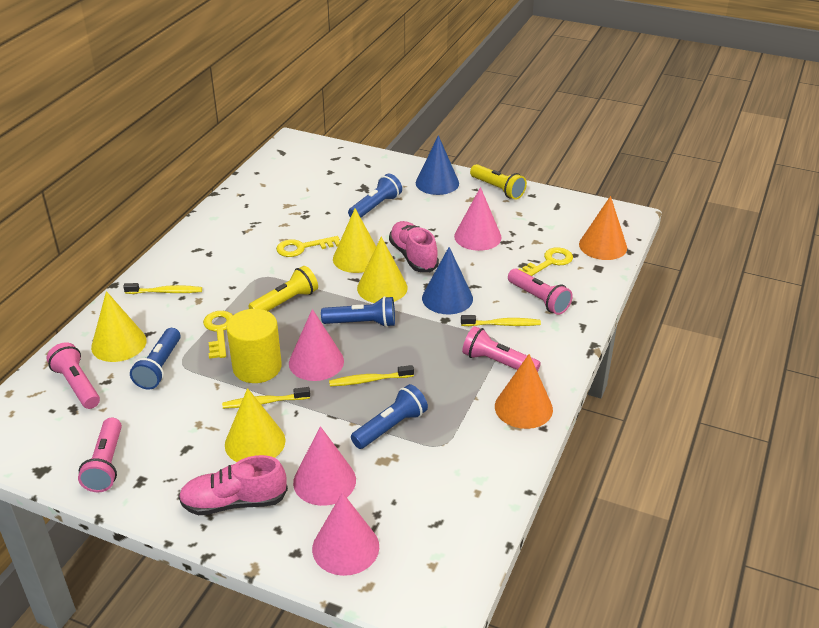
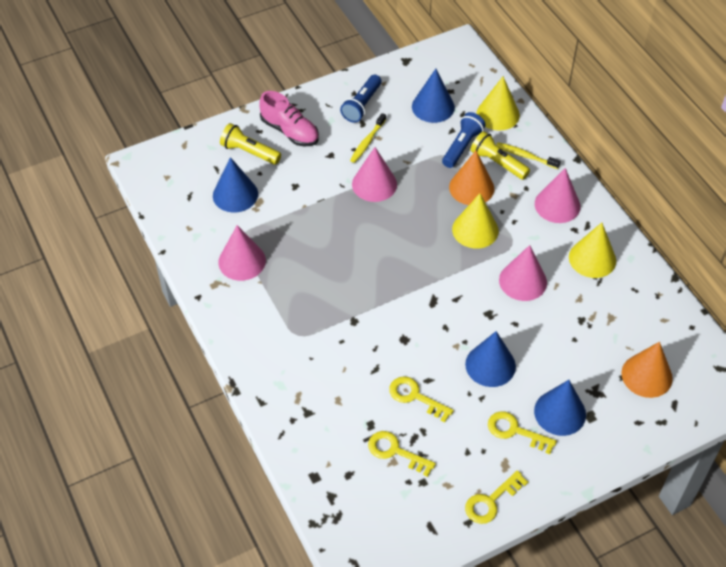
blue cone: [416,135,459,195] [422,247,473,314] = 2 -> [213,157,258,212] [412,69,455,123] [465,331,516,387] [534,380,586,436] = 4
blue flashlight: [130,328,181,390] [321,296,395,327] [348,174,402,218] [351,384,428,449] = 4 -> [340,75,381,123] [442,112,486,168] = 2
pink flashlight: [47,342,100,409] [78,418,122,492] [462,326,541,372] [508,268,573,315] = 4 -> none = 0
pink shoe: [179,455,288,515] [389,221,439,272] = 2 -> [259,91,319,146] = 1
yellow cone: [91,291,147,362] [225,388,285,462] [333,208,376,273] [357,237,408,303] = 4 -> [452,193,499,249] [477,76,520,130] [569,223,616,278] = 3
yellow cylinder: [226,309,282,383] = 1 -> none = 0
yellow key: [203,311,233,359] [276,236,340,257] [519,247,573,276] = 3 -> [368,431,436,477] [389,376,454,422] [465,470,528,524] [488,411,557,454] = 4
yellow toothbrush: [123,283,202,294] [222,387,310,409] [329,365,414,386] [461,315,541,326] = 4 -> [350,113,386,163] [496,142,561,169] = 2

